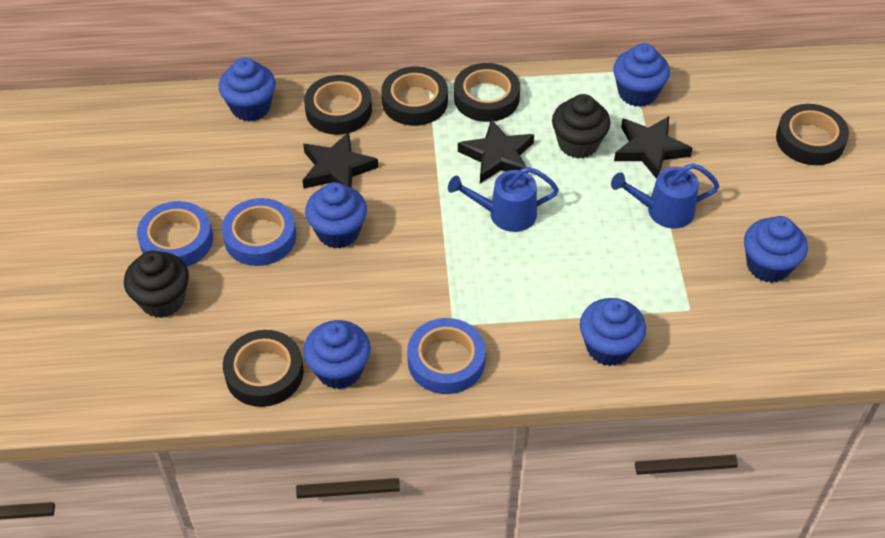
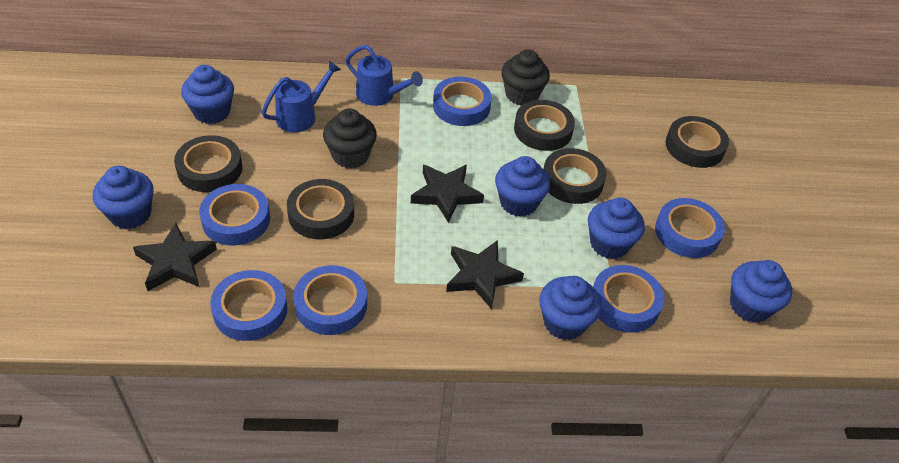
blue tape: [137,201,213,267] [222,198,296,266] [407,318,486,394] = 3 -> [199,184,270,246] [210,270,288,341] [293,265,367,335] [433,77,492,126] [593,265,664,333] [655,198,725,258] = 6

